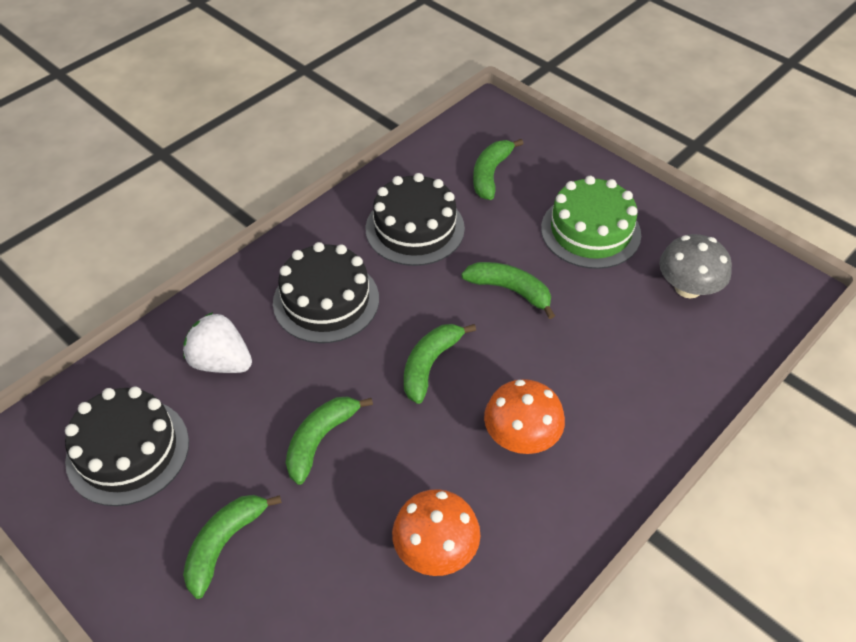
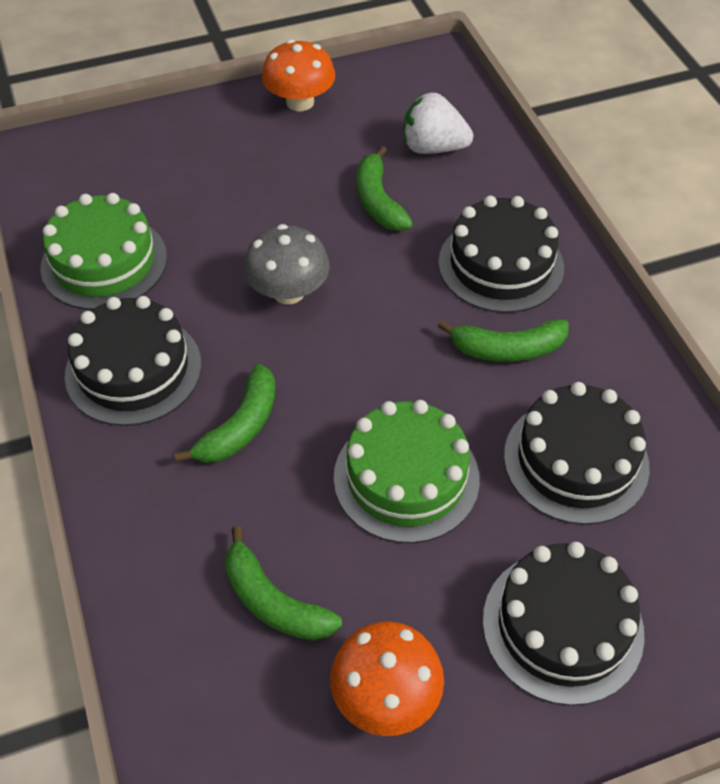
black cake: [65,387,189,506] [273,242,379,343] [365,173,465,266] = 3 -> [65,296,202,426] [438,196,564,313] [483,542,645,706] [504,382,650,525] = 4
green banana: [183,495,282,599] [286,397,373,485] [404,324,476,404] [461,262,555,319] [473,139,524,200] = 5 -> [174,364,276,463] [225,526,342,641] [357,146,413,231] [437,319,569,362] = 4
green cake: [541,176,641,269] = 1 -> [40,193,167,310] [334,400,480,543] = 2

